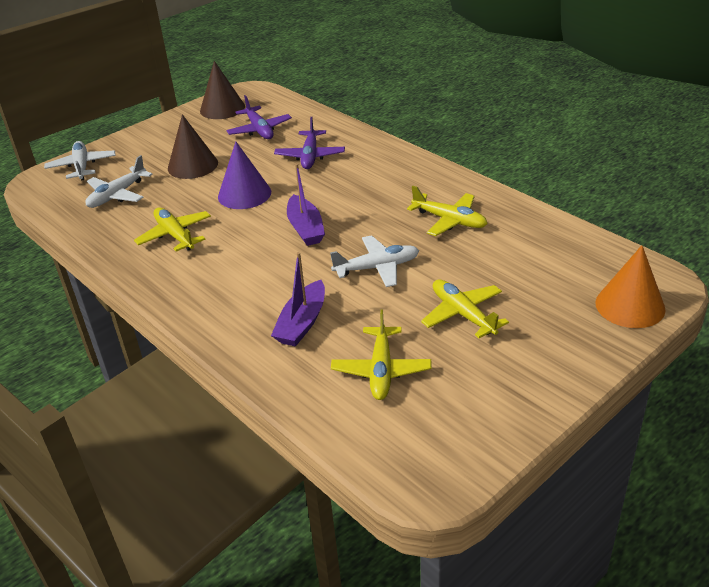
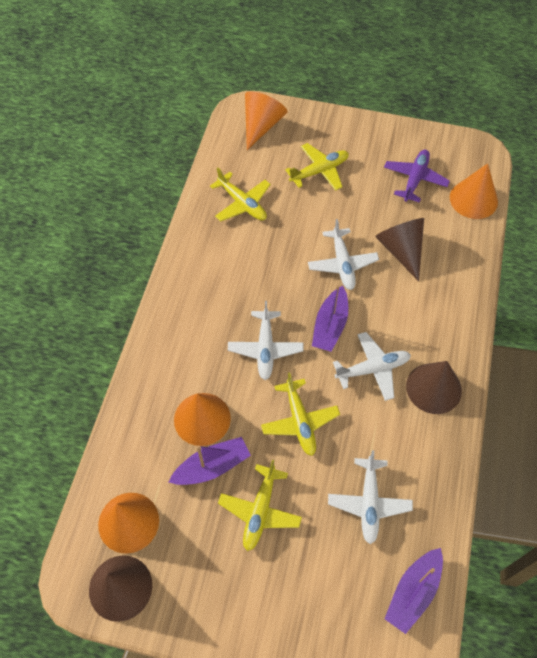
brown cone: [168,114,218,179] [200,61,245,119] = 2 -> [89,555,152,622] [375,218,424,281] [406,361,462,414] = 3
orange cone: [595,245,666,328] = 1 -> [98,493,159,554] [174,393,231,446] [245,91,288,150] [450,163,498,219] = 4
purple boat: [271,252,325,347] [287,164,325,246] = 2 -> [169,437,251,485] [312,285,348,352] [384,548,443,634] = 3
purple cone: [218,142,271,209] = 1 -> none = 0
purple plane: [226,95,292,139] [274,117,345,169] = 2 -> [384,150,450,203] = 1
white plane: [44,141,116,180] [85,155,153,208] [330,235,419,287] = 3 -> [228,301,304,380] [308,219,379,290] [328,450,413,544] [333,332,411,401] = 4

